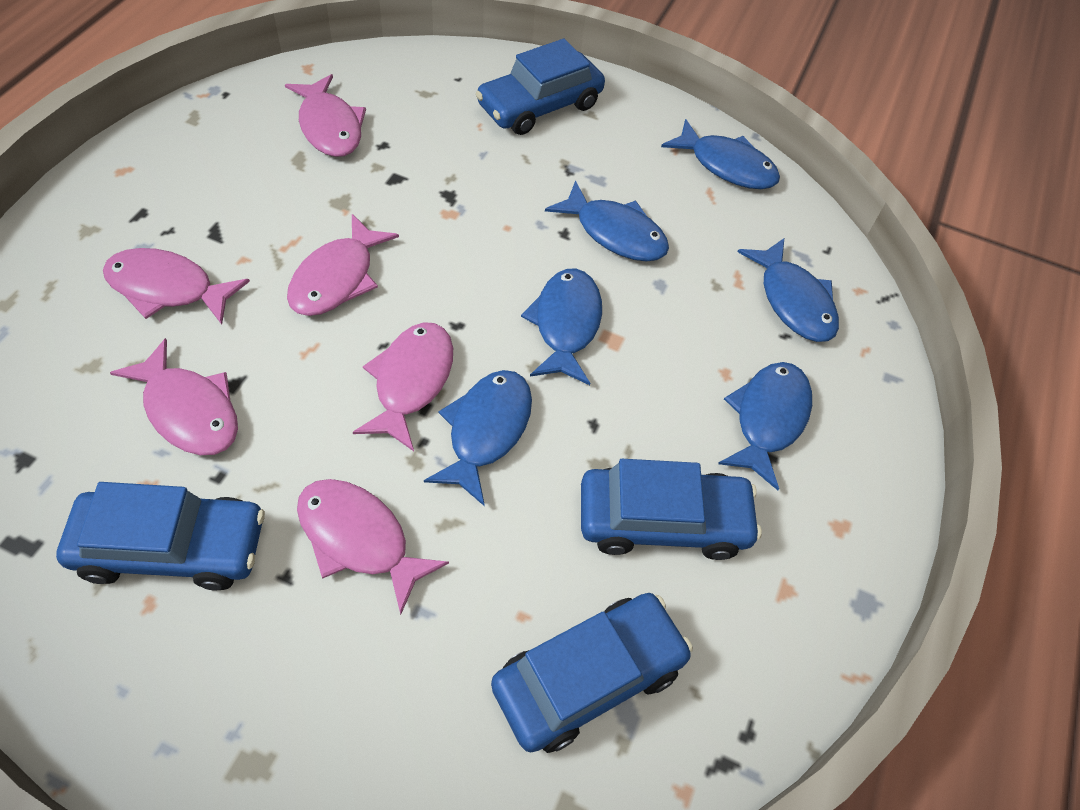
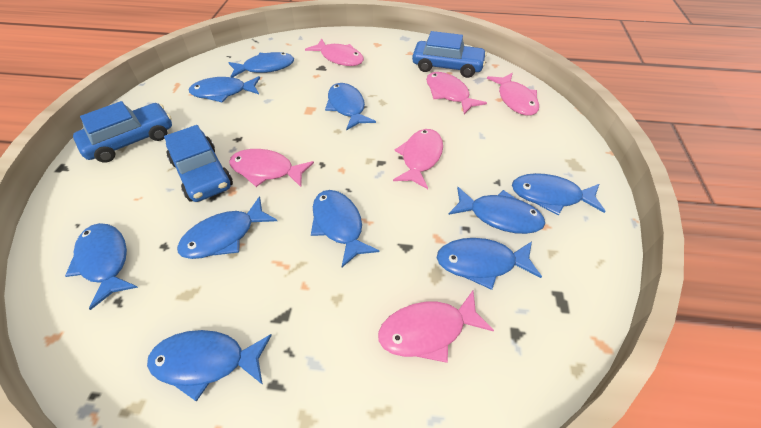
blue car: [56,482,265,590] [476,39,605,135] [491,593,693,753] [581,459,762,560] = 4 -> [73,101,172,163] [164,125,233,202] [412,31,487,78] = 3
blue fish: [424,370,532,506] [521,268,602,385] [545,180,669,262] [661,119,780,189] [718,362,812,490] [737,238,839,342] = 6 -> [65,223,138,310] [147,330,272,402] [177,196,277,259] [189,76,260,103] [228,52,294,77] [311,190,380,267] [325,83,376,131] [437,238,542,290] [448,187,545,234] [512,173,606,216] = 10

